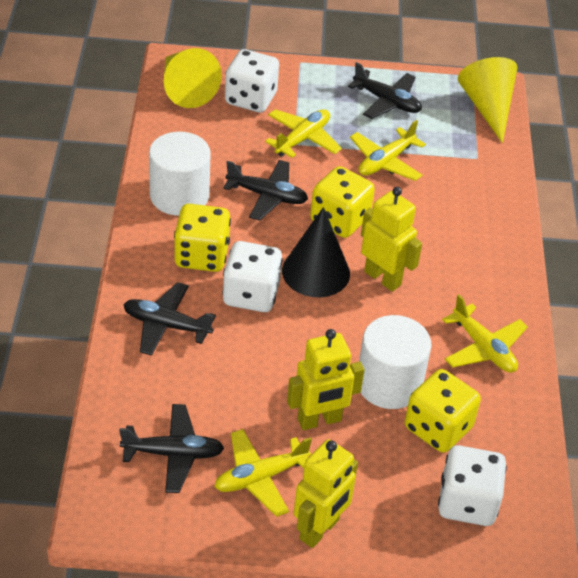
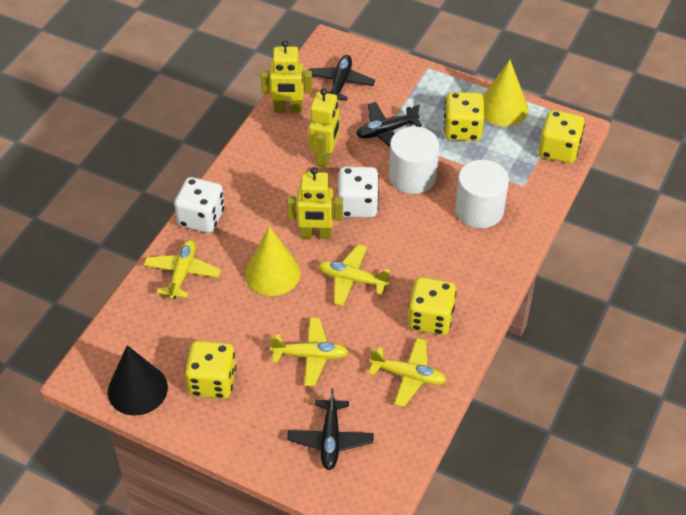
black plane: [119,404,224,493] [123,282,216,356] [223,160,308,221] [348,62,422,119] = 4 -> [287,388,374,470] [308,55,375,101] [356,102,422,147] = 3
white dice: [222,241,283,312] [225,49,279,112] [438,445,507,526] = 3 -> [174,177,224,233] [337,167,379,218] = 2
yellow dice: [174,204,231,272] [310,166,375,238] [405,369,481,453] = 3 -> [184,340,236,399] [408,277,456,335] [444,92,484,141] [538,110,585,163] = 4

